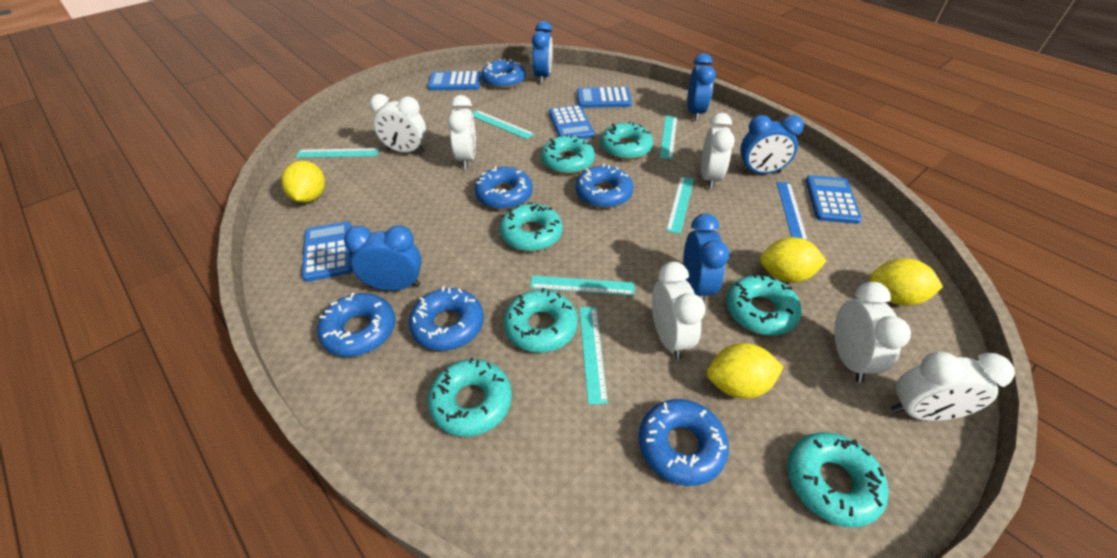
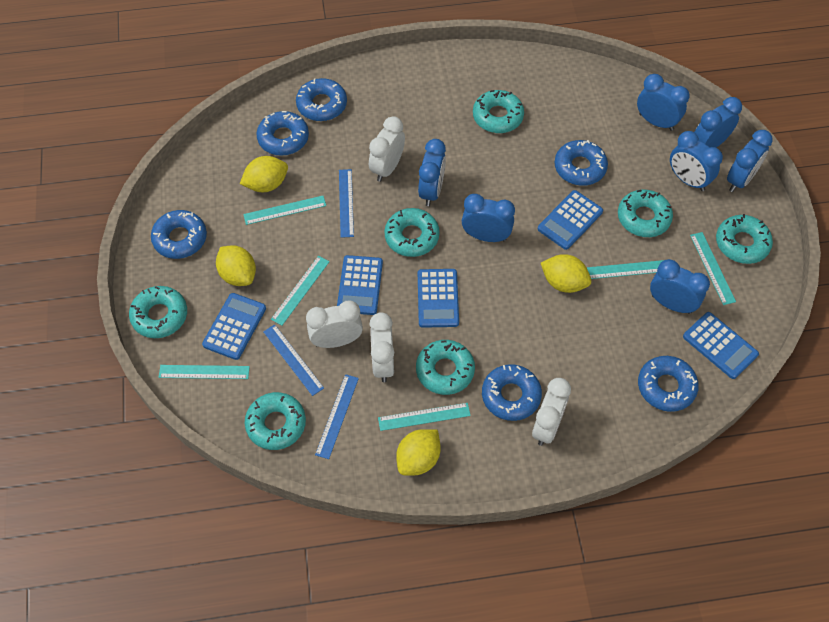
blue clock: [344,225,422,291] [532,21,553,84] [683,214,730,301] [687,53,716,121] [740,115,804,174] = 5 -> [418,139,446,206] [462,194,515,242] [637,74,690,131] [650,259,710,314] [670,131,723,191] [694,97,742,148] [727,130,773,192] = 7
blue ruler: [777,182,808,240] = 1 -> [263,324,324,396] [315,374,359,459] [339,169,354,238] = 3
white clock: [370,94,426,153] [447,95,476,169] [652,262,706,359] [701,113,735,189] [834,282,911,383] [891,352,1015,421] = 6 -> [306,301,363,348] [369,116,405,182] [369,312,394,382] [532,378,571,446] = 4

